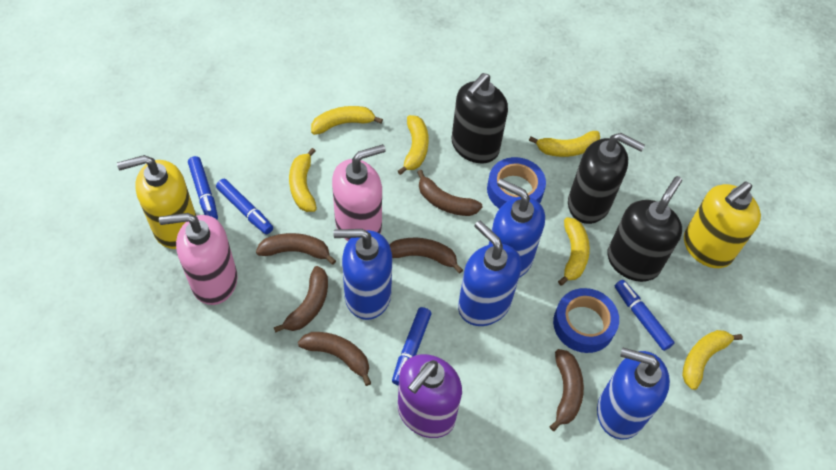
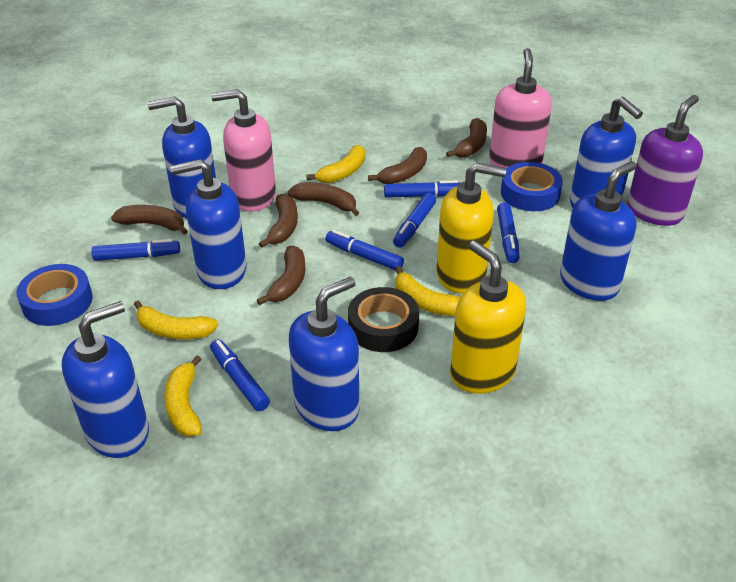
black soap dispenser: [452,73,508,163] [568,133,645,224] [607,176,682,282] = 3 -> none = 0
black tape: none = 0 -> [348,287,419,352] = 1
blue marker: [188,156,218,219] [216,179,273,234] [392,307,431,386] [615,280,675,351] = 4 -> [91,239,180,261] [210,339,270,411] [325,230,404,271] [384,180,460,198] [393,193,436,248] [497,202,520,263] = 6
blue soap dispenser: [333,229,392,320] [458,221,522,326] [489,179,545,278] [597,347,670,439] = 4 -> [62,301,149,458] [147,96,216,219] [171,159,246,289] [289,277,359,431] [560,161,637,301] [570,97,643,207] = 6
yellow banana: [289,148,317,212] [311,106,383,135] [398,115,429,175] [529,131,600,157] [558,217,590,285] [682,330,743,390] = 6 -> [134,301,219,339] [164,356,202,437] [306,145,365,183] [395,266,460,316] = 4

